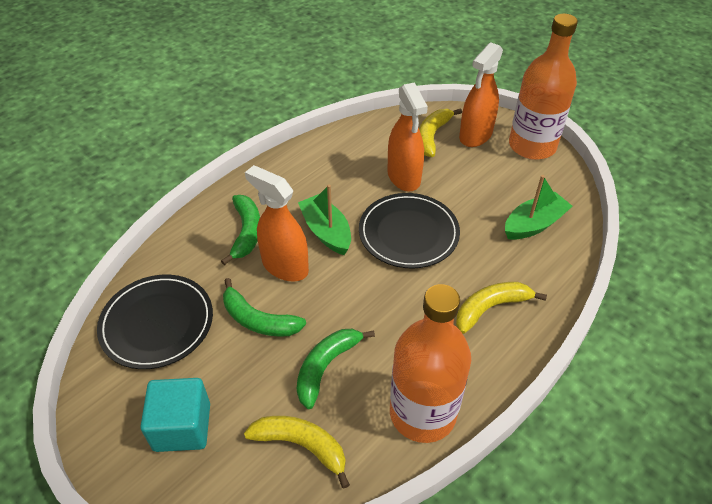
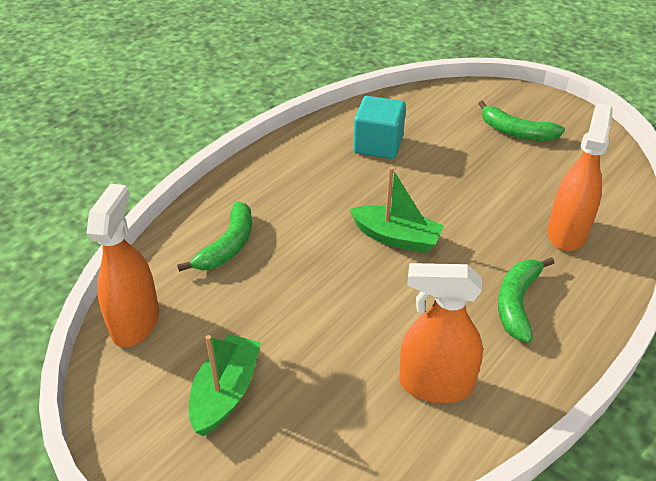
black plate: [97,275,213,369] [359,193,460,269] = 2 -> none = 0
orange bottle: [390,284,471,443] [509,13,578,160] = 2 -> none = 0
yellow banana: [244,416,350,488] [419,108,462,157] [456,282,547,334] = 3 -> none = 0

